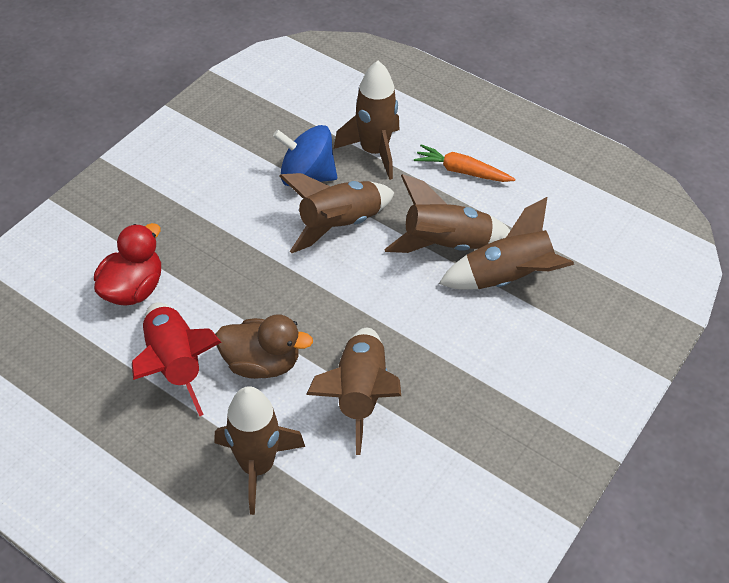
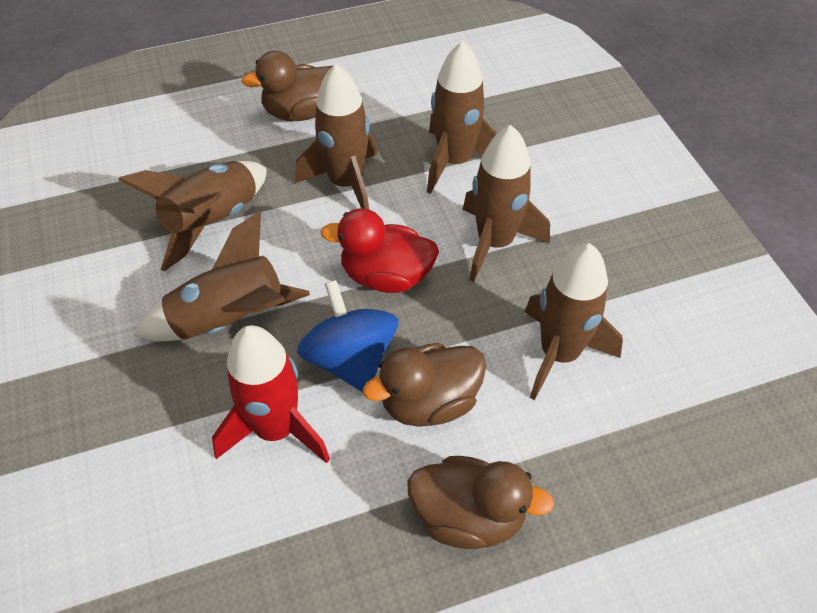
brown duck: [215,315,313,379] = 1 -> [241,51,334,121] [363,343,486,427] [407,456,554,549] = 3
orange carrot: [414,144,515,182] = 1 -> none = 0

